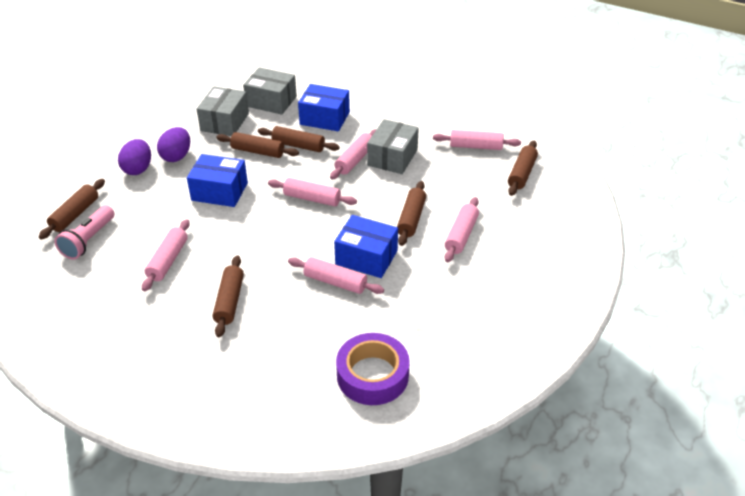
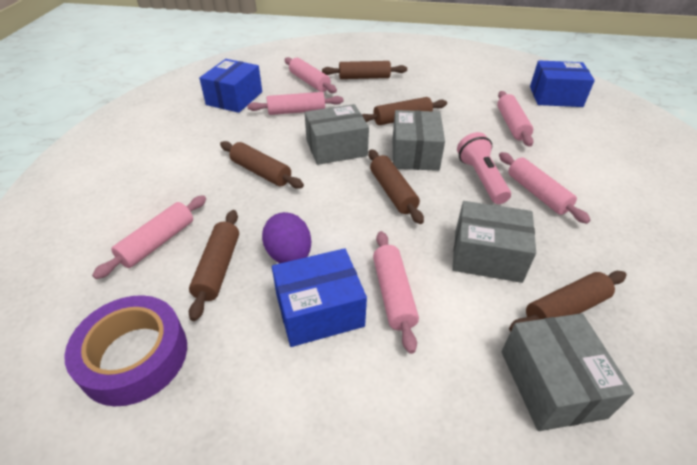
grey box: [197,86,249,136] [243,67,297,115] [367,119,419,174] = 3 -> [305,104,369,165] [393,110,445,171] [452,201,536,283] [501,313,634,431] = 4
purple egg: [118,139,151,175] [157,127,190,162] = 2 -> [262,212,311,264] = 1

